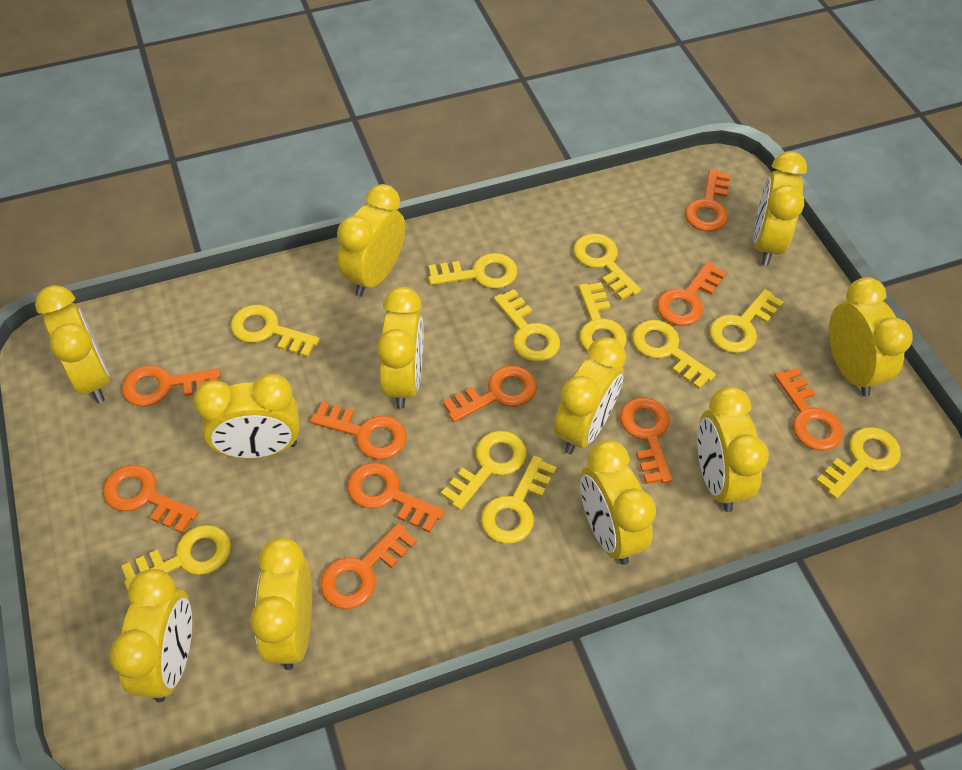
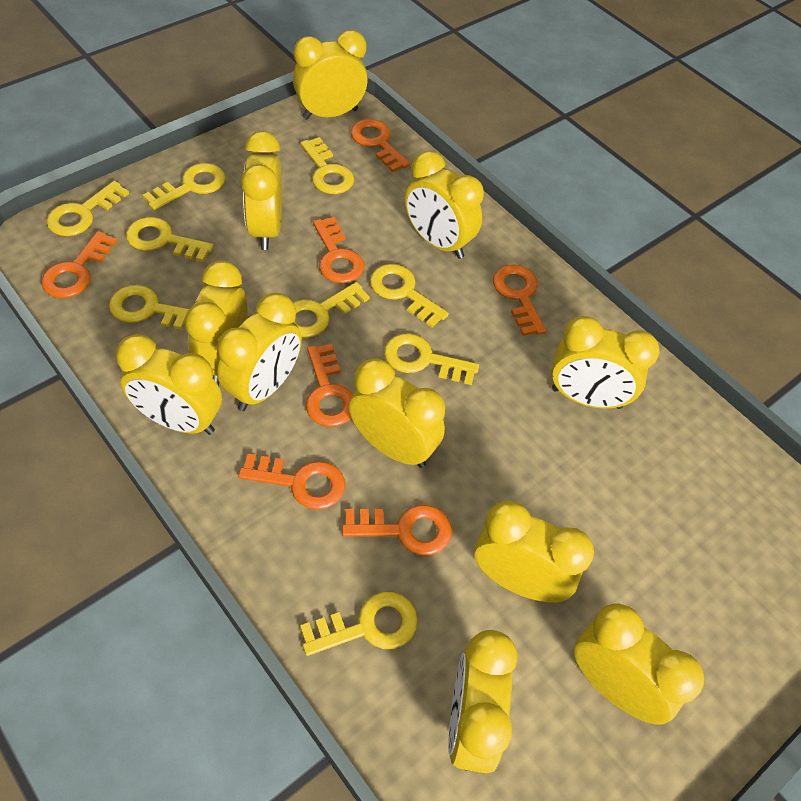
orange key: [103,465,199,534] [122,365,221,407] [310,402,407,459] [320,523,417,609] [348,462,444,533] [443,366,537,422] [620,397,672,484] [657,262,727,326] [685,169,731,232] [774,368,844,451] = 10 -> [41,231,118,298] [238,453,345,510] [306,344,353,427] [313,217,364,283] [342,505,452,555] [351,119,410,172] [493,265,546,336] = 7
yellow key: [121,525,231,590] [231,305,320,357] [428,253,517,289] [441,431,527,510] [481,456,557,544] [494,289,560,362] [573,233,641,300] [578,283,627,350] [632,320,716,389] [709,289,784,353] [816,427,901,499] = 11 -> [46,181,129,236] [109,285,189,331] [126,217,214,262] [143,163,226,210] [293,282,370,338] [300,592,418,656] [301,137,354,194] [370,264,449,327] [384,333,479,385] = 9

